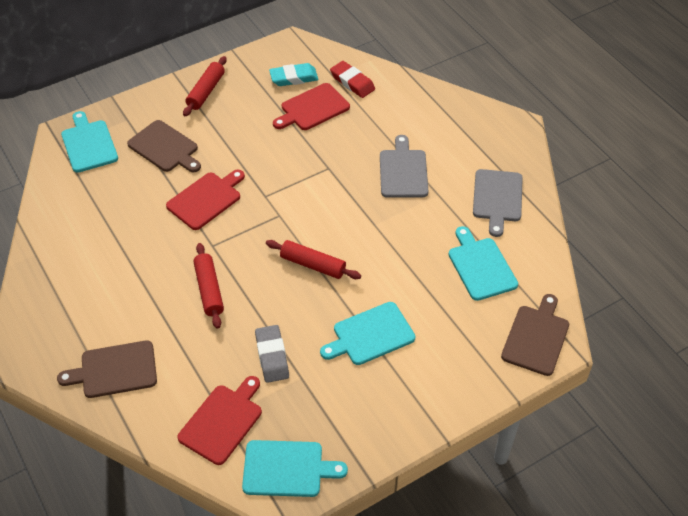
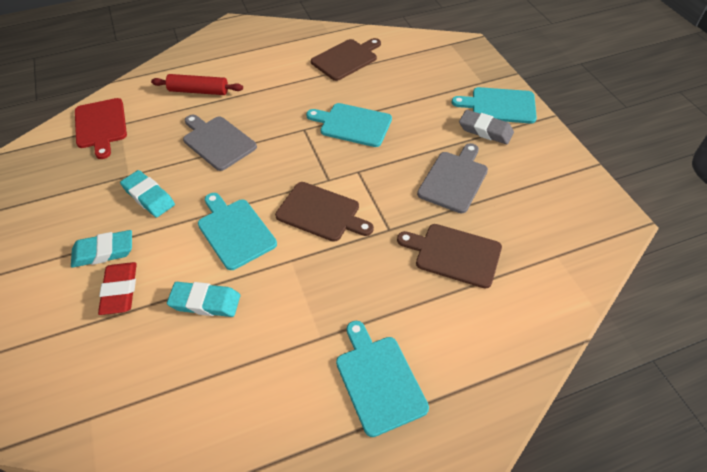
red cutting board: [166,170,245,230] [177,376,262,465] [273,83,350,130] = 3 -> [75,98,127,159] = 1
red rolling pin: [183,56,227,117] [193,243,224,329] [266,240,361,279] = 3 -> [151,74,243,95] = 1
turquoise eraser: [269,63,319,86] = 1 -> [71,230,132,268] [120,170,175,217] [167,282,240,317] = 3

